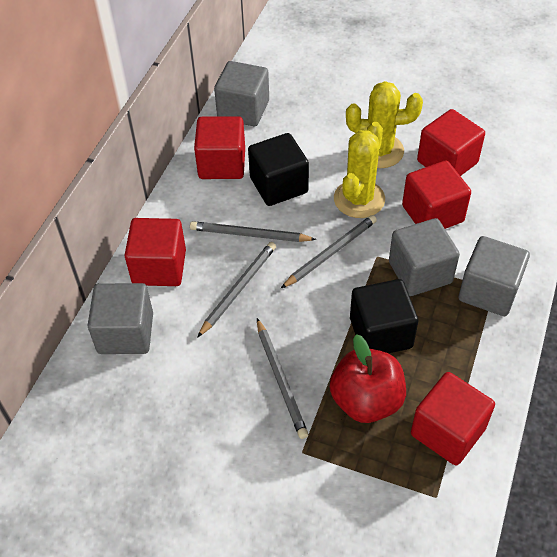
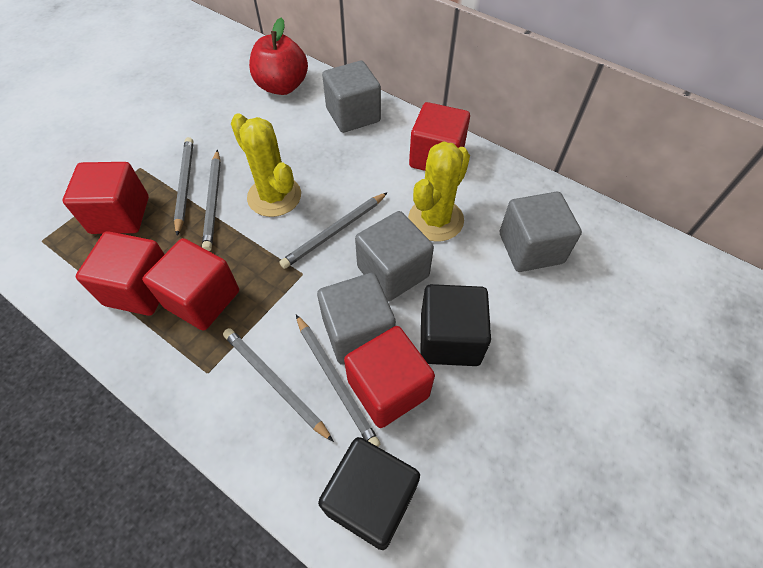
grey pencil: [190,221,317,242] [197,242,276,338] [257,318,308,439] [281,215,377,288] = 4 -> [174,137,193,236] [202,150,221,251] [223,328,334,442] [280,192,388,269] [296,315,380,447] = 5

